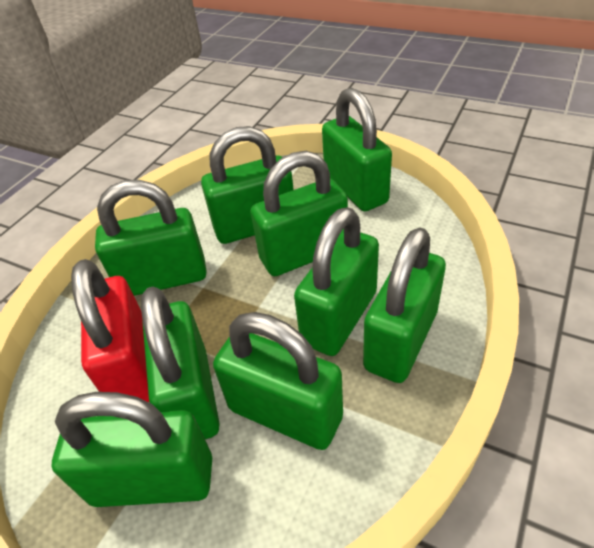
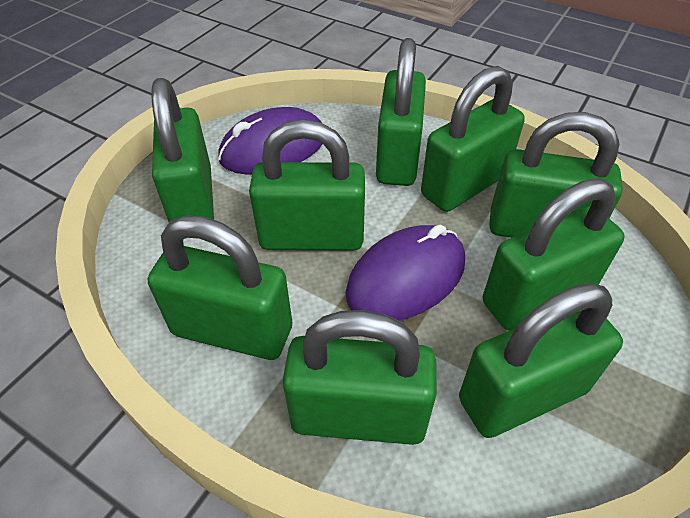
purple mouse: none = 0 -> [218,107,322,175] [345,225,465,321] = 2
red padlock: [71,259,149,402] = 1 -> none = 0

